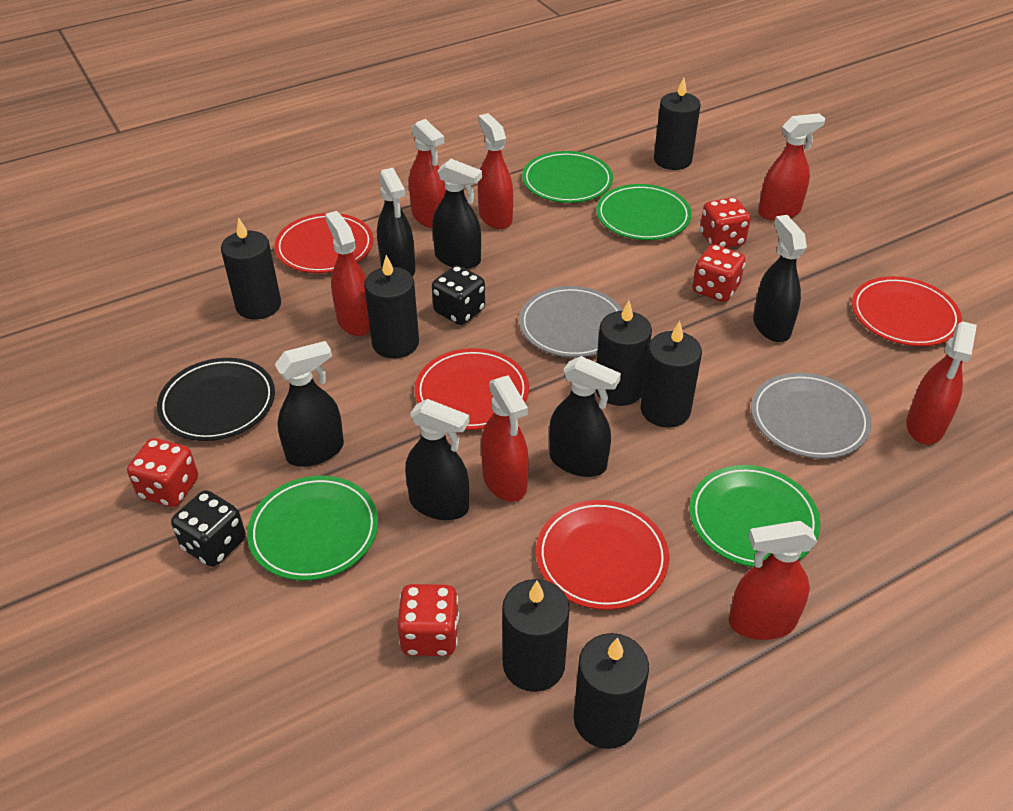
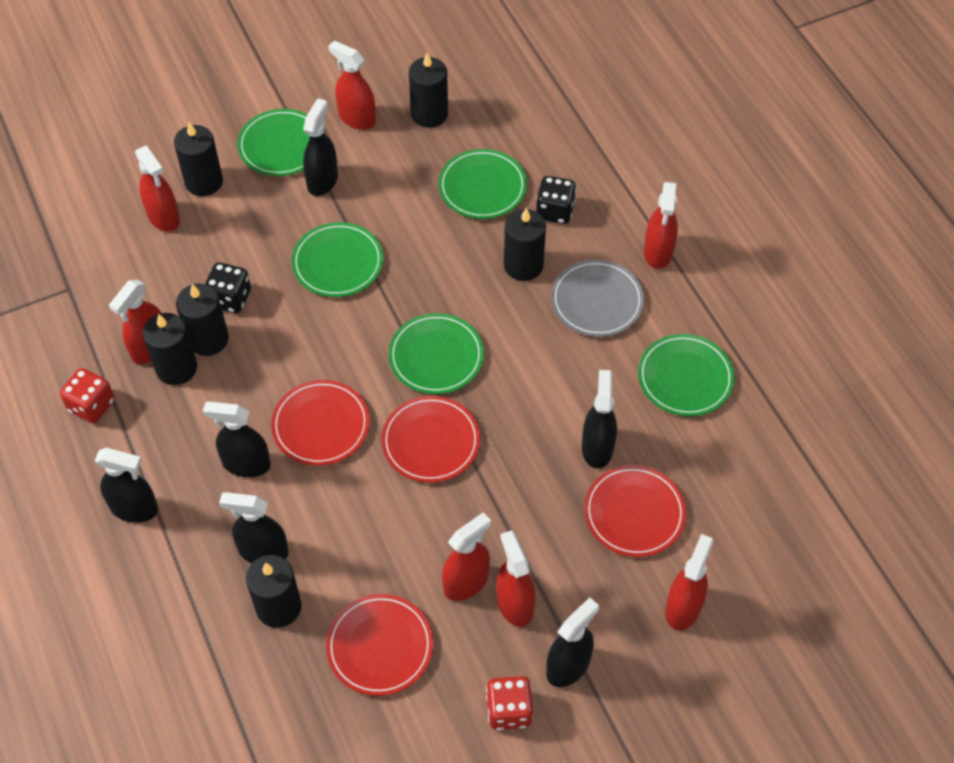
black candle: [221,217,281,319] [364,255,419,358] [502,579,570,692] [573,633,649,749] [595,300,652,406] [640,321,702,428] [654,78,701,170] = 7 -> [143,313,197,385] [174,122,223,196] [176,284,229,356] [246,555,301,628] [409,53,448,128] [504,208,546,281] = 6
black plate: [157,358,275,441] = 1 -> none = 0
green plate: [247,476,378,581] [522,151,613,203] [596,184,692,240] [690,465,820,567] = 4 -> [237,109,310,176] [292,222,383,297] [388,313,484,394] [438,149,527,219] [638,334,734,416] = 5
grey plate: [519,286,623,357] [751,373,871,459] = 2 -> [551,259,644,337] = 1
red dice: [127,438,198,507] [397,584,459,656] [692,244,745,302] [700,197,751,248] = 4 -> [60,368,114,423] [486,676,533,730] = 2

